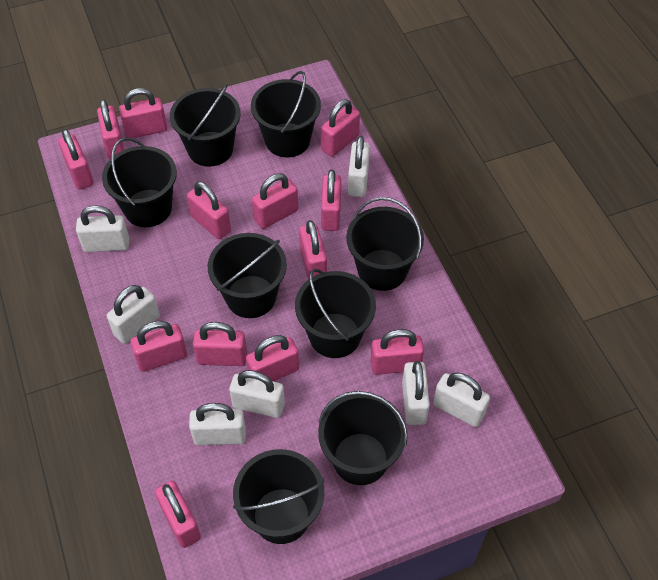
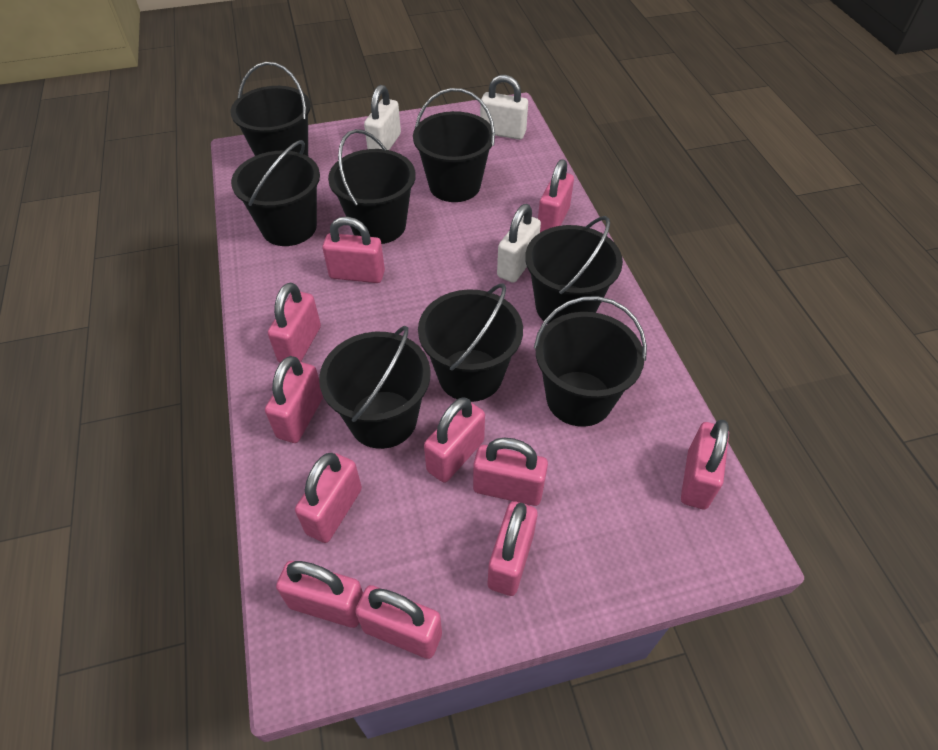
pink padlock: [58,129,93,190] [97,99,124,159] [119,88,167,138] [130,321,187,372] [155,481,201,548] [187,181,231,239] [193,322,247,366] [246,335,299,381] [252,174,298,229] [299,220,327,280] [321,99,360,157] [321,169,341,231] [370,329,424,375] = 13 -> [265,356,323,443] [268,283,321,363] [276,561,363,628] [295,453,362,543] [322,217,385,283] [355,585,442,659] [424,397,485,483] [473,438,548,506] [488,501,538,596] [538,159,574,232] [681,420,729,509] = 11
white padlock: [76,205,129,252] [107,285,160,344] [189,403,246,445] [229,370,285,418] [348,136,370,197] [402,361,430,425] [433,372,490,427] = 7 -> [364,85,401,150] [480,75,528,140] [497,204,541,283] = 3

